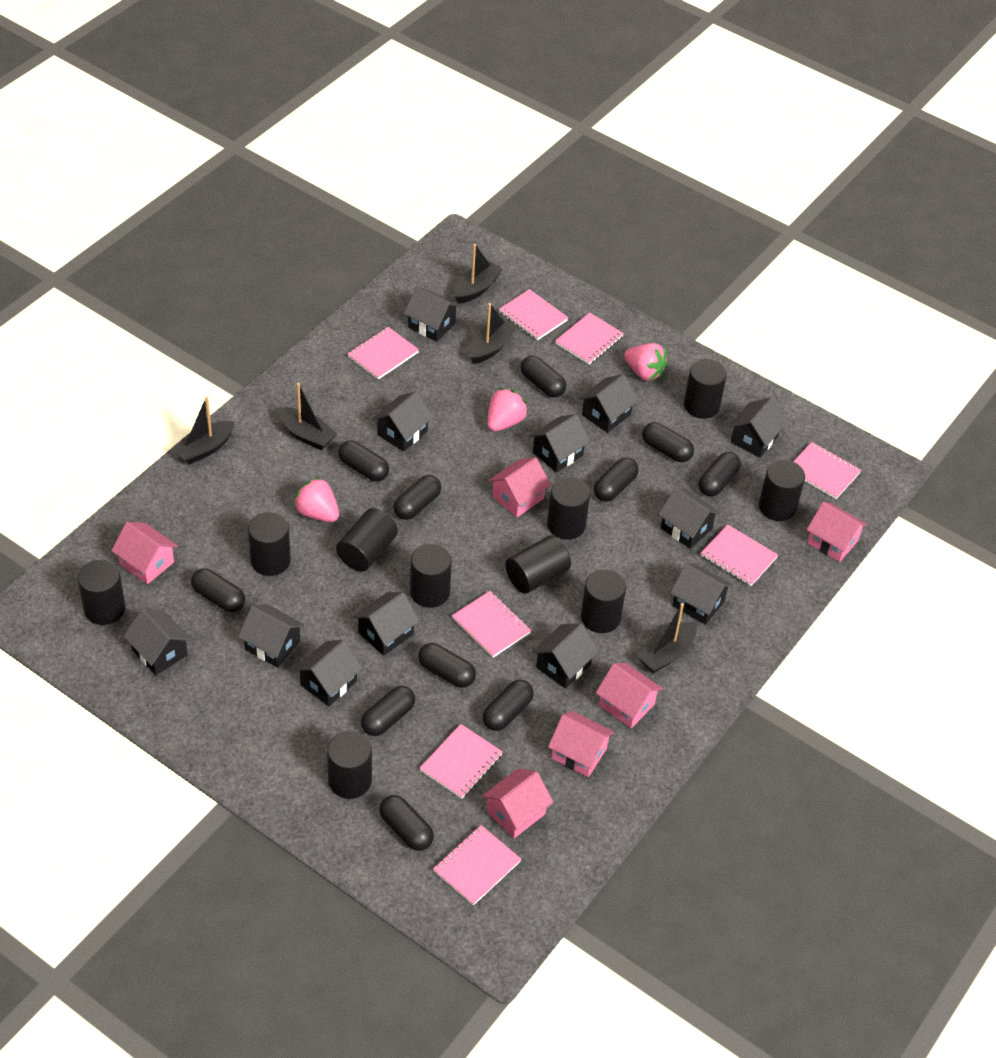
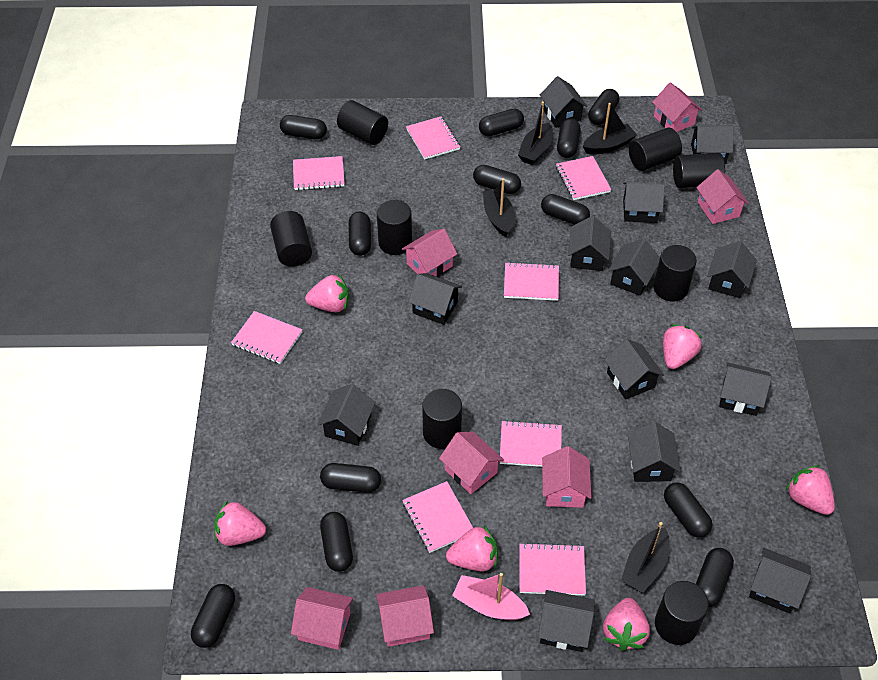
black boat: [172,396,235,464] [278,382,337,450] [454,244,503,304] [469,303,517,364] [637,603,697,673] = 5 -> [483,178,515,237] [518,101,553,165] [583,103,637,155] [621,522,669,593] = 4
black capsule: [191,568,245,612] [338,440,389,481] [361,686,415,736] [379,795,434,851] [394,475,441,520] [418,643,476,688] [483,680,534,731] [521,356,566,398] [594,457,639,502] [642,422,694,462] [699,452,741,497] = 11 -> [191,584,235,648] [280,115,327,140] [320,463,381,493] [320,512,353,572] [349,212,371,256] [473,165,521,194] [479,108,524,136] [541,194,590,225] [557,118,581,158] [588,89,619,125] [664,482,713,538] [696,548,734,607] = 12
black cylinder: [78,560,125,625] [248,512,291,576] [327,731,372,799] [336,508,398,572] [410,544,452,608] [505,535,571,594] [547,477,590,540] [581,569,626,633] [684,359,727,419] [759,460,805,521] = 10 -> [270,211,312,267] [337,100,388,145] [377,200,412,255] [422,389,462,449] [629,128,682,171] [654,245,697,302] [655,581,709,645] [673,152,725,188] = 8
black house: [124,609,192,675] [238,604,305,667] [294,640,363,706] [353,592,420,656] [372,391,433,452] [404,287,461,342] [529,414,590,473] [532,623,599,689] [579,374,638,433] [658,487,721,549] [670,563,733,625] [729,397,787,458] = 12 -> [317,384,375,446] [408,273,462,325] [538,590,595,652] [540,76,588,128] [568,216,611,271] [604,339,664,400] [608,239,660,296] [623,182,665,223] [628,422,681,482] [691,125,734,164] [707,241,757,298] [719,362,772,416] [749,548,811,613] = 13
pink boat: none = 0 -> [452,573,530,620] = 1
pink house: [111,522,178,584] [482,768,553,838] [488,457,551,517] [548,711,614,777] [596,663,663,728] [807,502,868,562] = 6 -> [291,587,353,650] [376,585,434,647] [402,229,457,277] [439,432,504,494] [542,446,591,508] [652,82,703,132] [696,169,749,224] = 7
pink strawberry: [293,477,339,522] [487,388,528,431] [624,343,668,381] = 3 -> [214,501,266,546] [305,275,349,312] [446,526,497,571] [603,598,650,651] [663,324,702,369] [786,465,835,515] = 6

